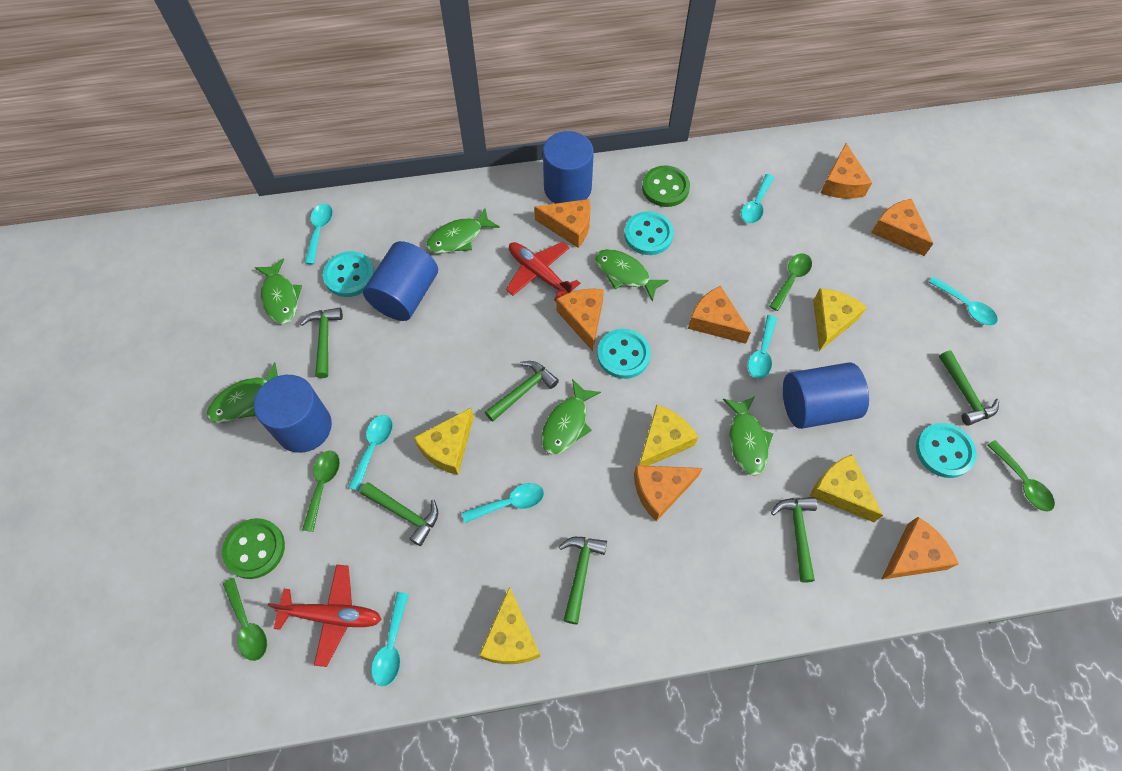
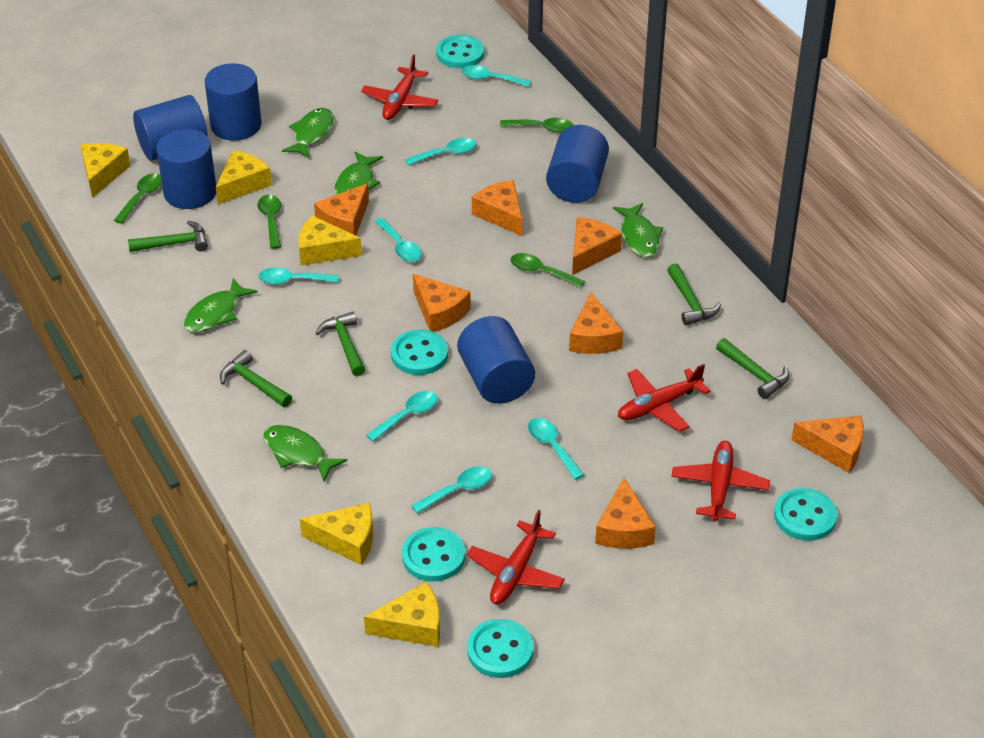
blue cylinder: [254,375,332,453] [363,241,438,321] [543,131,594,204] [783,362,869,429] = 4 -> [133,95,208,161] [156,129,216,209] [205,63,261,141] [457,316,535,404] [546,125,609,203] = 5
green button: [222,518,285,579] [642,166,690,207] = 2 -> none = 0
green fish: [207,362,278,423] [254,258,302,324] [426,208,500,254] [541,379,601,455] [595,249,669,302] [723,396,773,476] = 6 -> [184,278,258,332] [263,425,347,482] [282,108,334,158] [334,151,383,195] [613,203,663,257] = 5
green hammer: [300,308,343,378] [360,482,438,546] [485,361,559,422] [559,537,607,624] [771,497,817,582] [939,350,999,426] = 6 -> [128,221,208,252] [220,350,292,407] [315,311,366,376] [667,263,721,326] [716,338,789,399] = 5
red plane: [267,565,381,667] [506,242,580,301] = 2 -> [361,54,438,120] [467,510,565,605] [618,364,710,432] [672,441,770,521] = 4
turquoise button: [323,251,375,297] [597,329,651,379] [624,211,674,255] [916,423,977,478] = 4 -> [391,330,448,375] [402,527,465,582] [436,35,484,68] [467,619,534,678] [774,488,838,541] = 5

